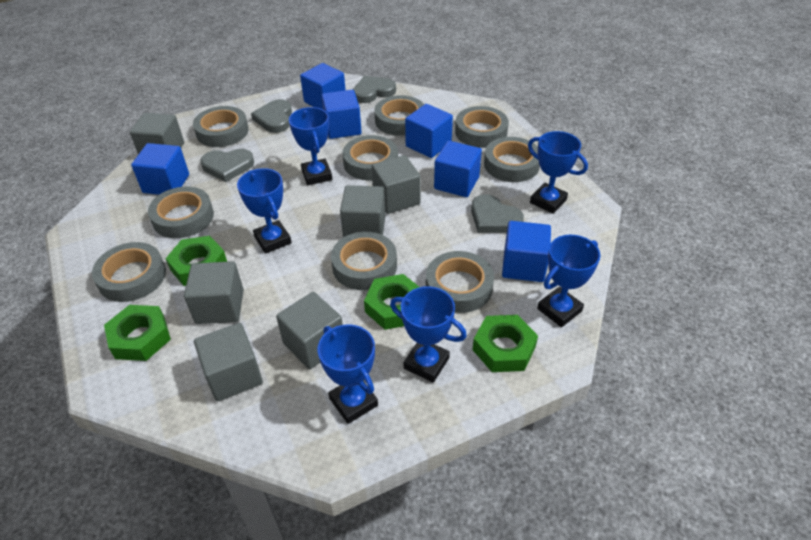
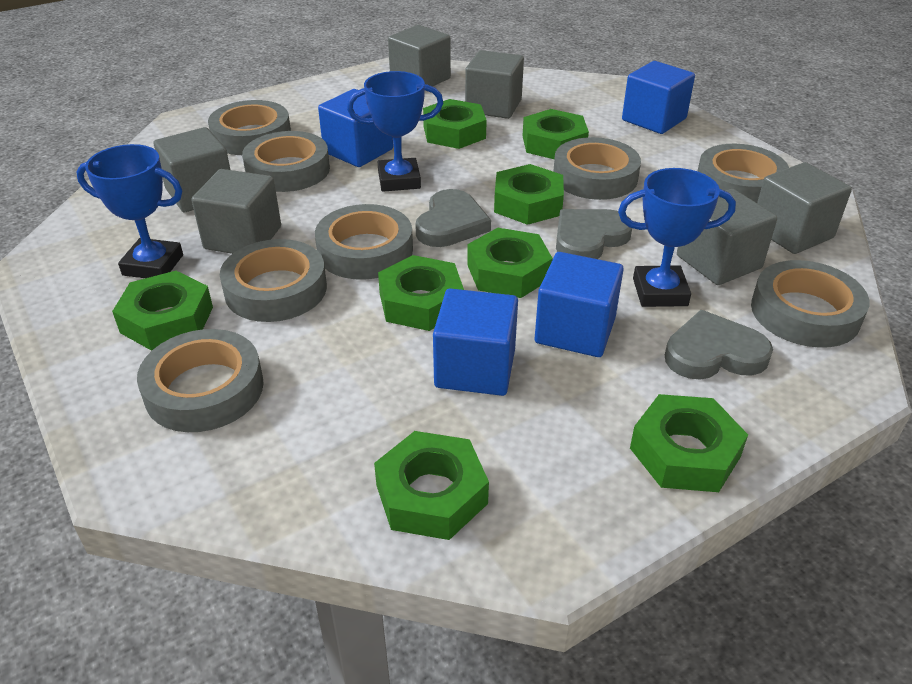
blue cube: [131,143,189,195] [300,63,346,109] [321,90,362,139] [405,104,453,158] [434,141,482,197] [502,221,551,282] = 6 -> [318,89,393,167] [433,288,518,396] [535,252,624,357] [622,61,695,134] = 4
blue trophy: [237,168,292,254] [289,107,332,185] [318,324,378,424] [390,286,467,383] [528,131,588,214] [537,235,601,327] = 6 -> [76,144,183,278] [347,71,443,192] [618,168,736,307] = 3
green nut: [104,305,171,361] [165,236,227,286] [364,274,419,330] [472,315,538,372] = 4 -> [112,271,213,351] [374,431,489,540] [378,255,464,331] [423,99,487,149] [467,228,553,298] [494,164,564,225] [523,109,589,159] [630,394,748,492] = 8
grey heart: [201,149,254,182] [251,99,292,133] [353,76,396,103] [471,194,524,233] = 4 -> [415,189,491,247] [556,209,632,259] [665,310,773,380] = 3
grey tape: [92,242,166,302] [148,187,214,238] [193,106,248,147] [331,232,397,290] [342,135,398,180] [374,95,424,136] [426,251,494,313] [455,106,509,148] [484,137,540,182] = 9 -> [137,329,264,432] [208,100,291,155] [220,239,327,322] [242,131,330,192] [315,204,413,280] [553,137,641,200] [698,144,789,203] [751,260,870,348] = 8

